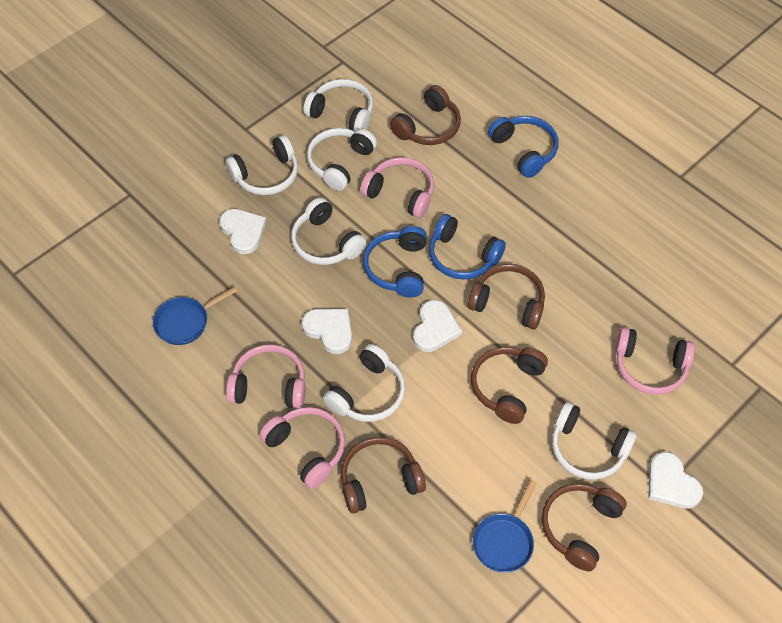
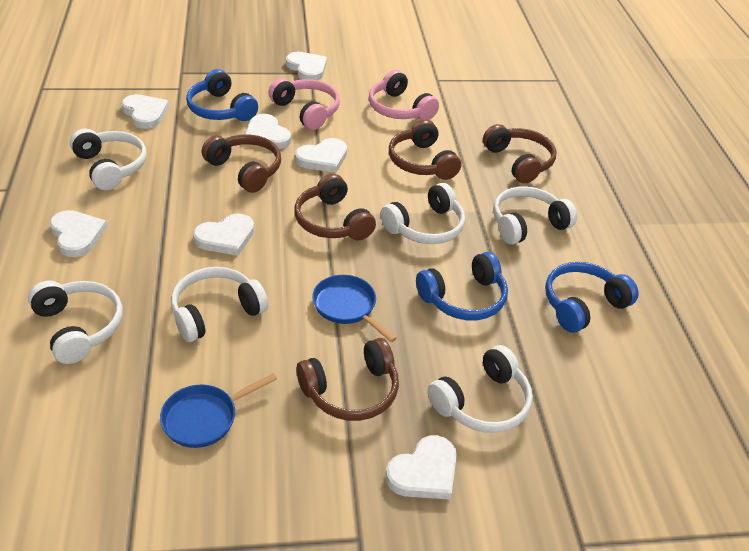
pink headphones: [226,345,306,409] [260,407,345,489] [361,157,434,218] [615,327,695,395] = 4 -> [269,78,340,130] [369,70,439,120] = 2
white heart: [219,209,267,254] [302,309,352,354] [413,300,462,352] [648,452,703,509] = 4 -> [50,210,107,257] [121,94,169,129] [193,213,254,256] [245,114,291,149] [286,52,327,81] [295,138,347,173] [385,435,457,500] = 7

